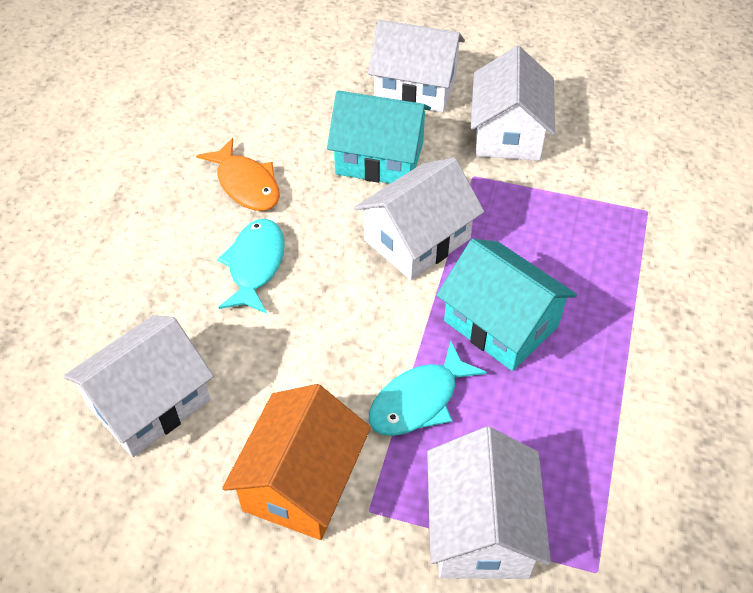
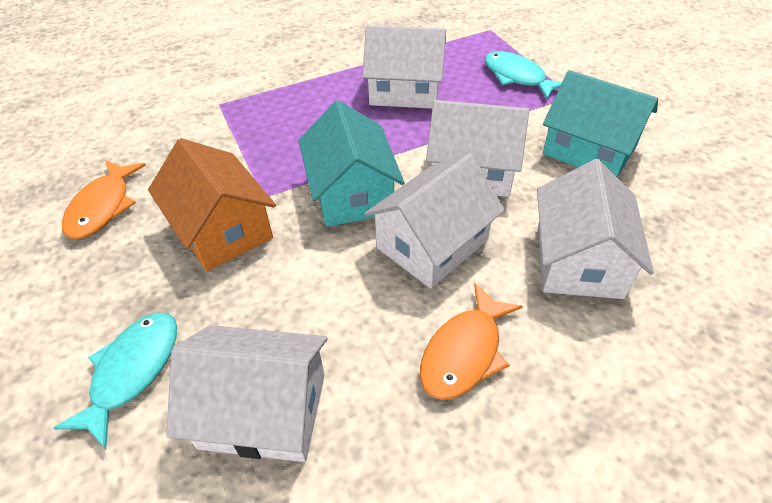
orange fish: [196,138,280,211] = 1 -> [62,160,146,239] [420,283,523,400] = 2

